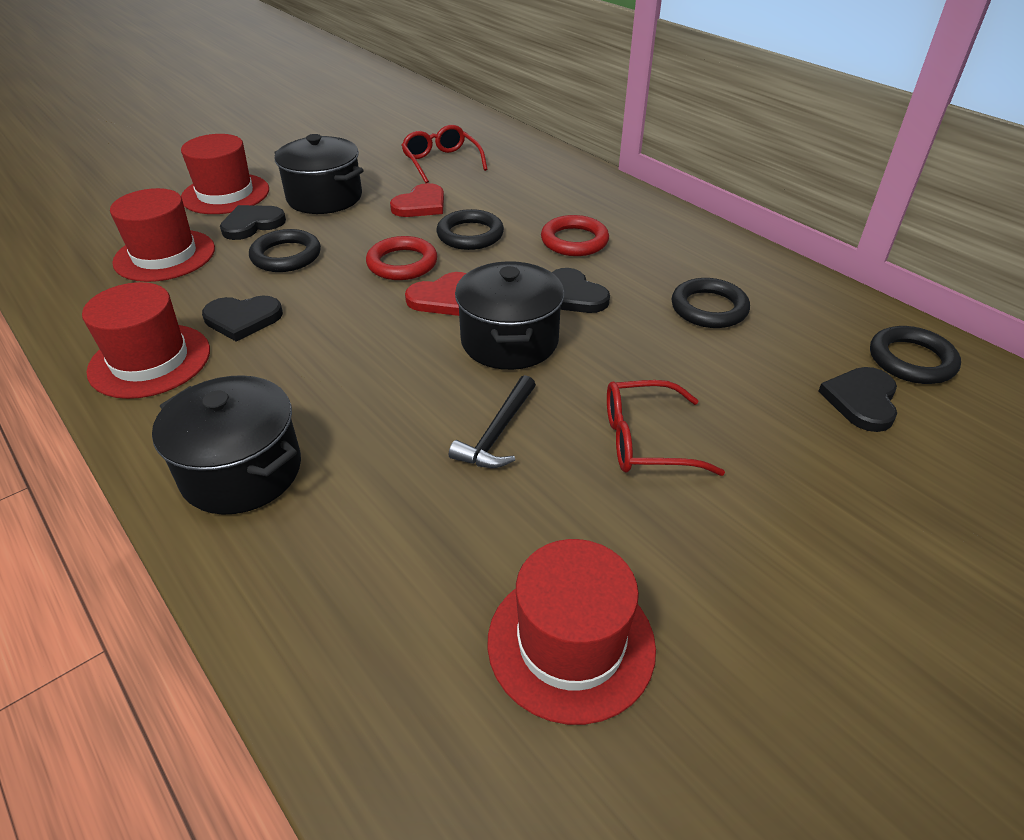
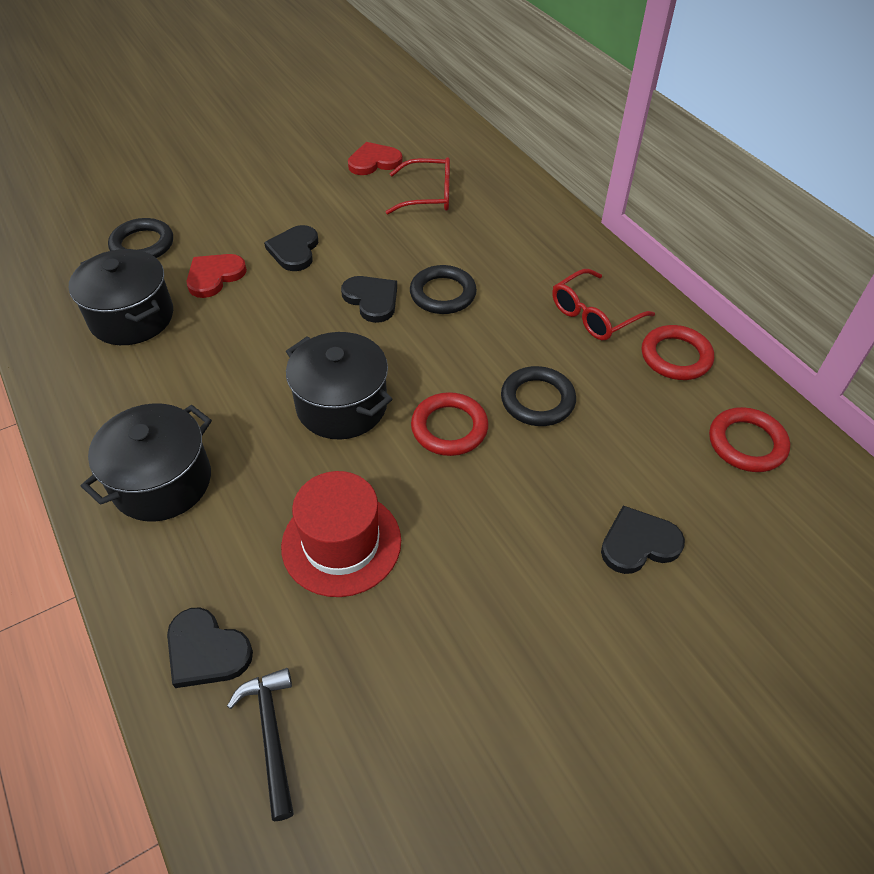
black ring: [249,229,321,272] [437,209,504,250] [672,278,750,328] [870,326,961,384] = 4 -> [108,218,173,258] [410,265,477,314] [501,366,576,426] = 3
red hat: [82,282,210,399] [110,188,215,282] [181,134,269,214] [487,539,656,725] = 4 -> [281,471,401,597] = 1
red ring: [366,236,438,280] [541,215,609,256] = 2 -> [411,392,488,456] [642,325,714,380] [709,407,790,472] = 3

